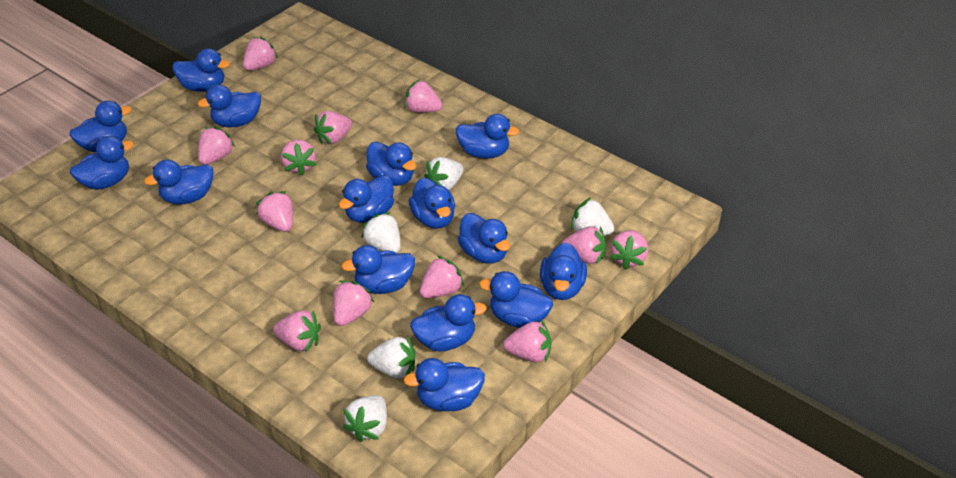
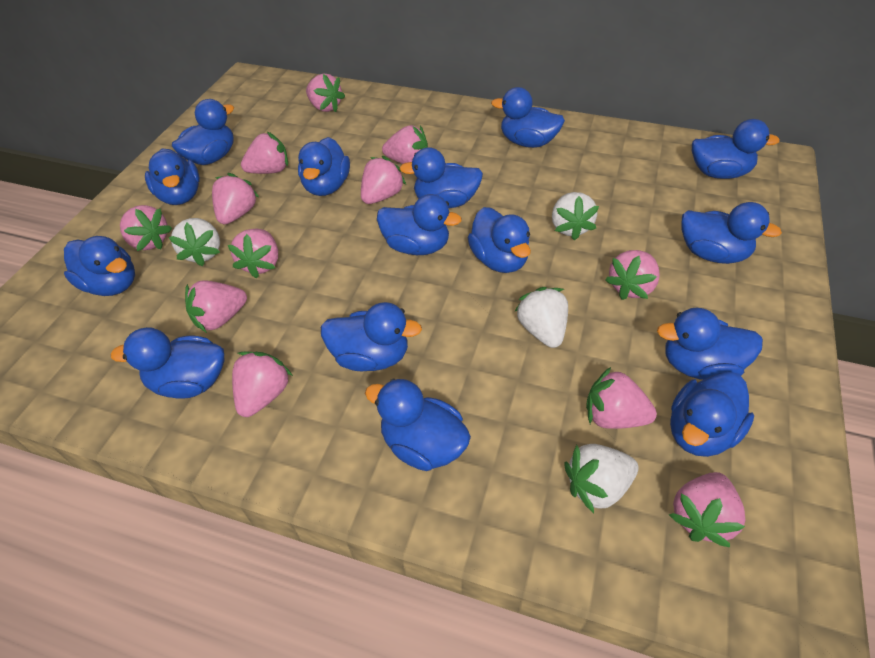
white strawberry: [343,395,387,442] [361,212,400,253] [367,335,415,379] [424,157,463,190] [571,197,614,236] = 5 -> [168,218,220,267] [514,287,568,348] [552,192,599,240] [564,444,639,513] = 4

